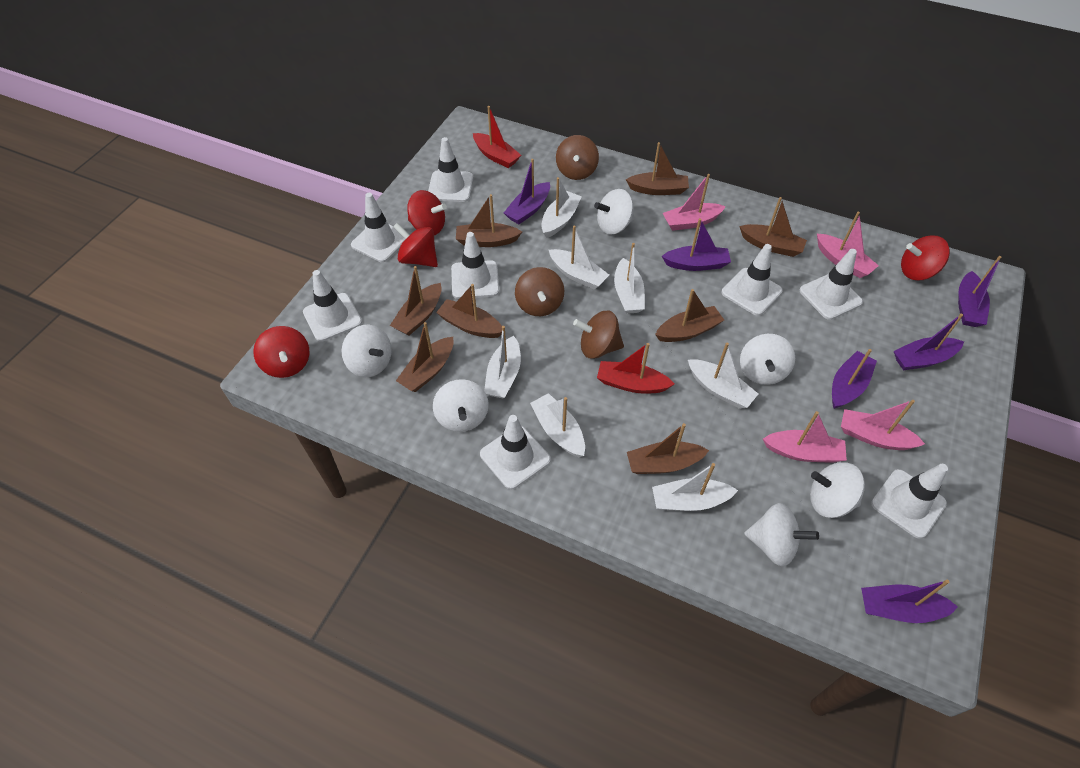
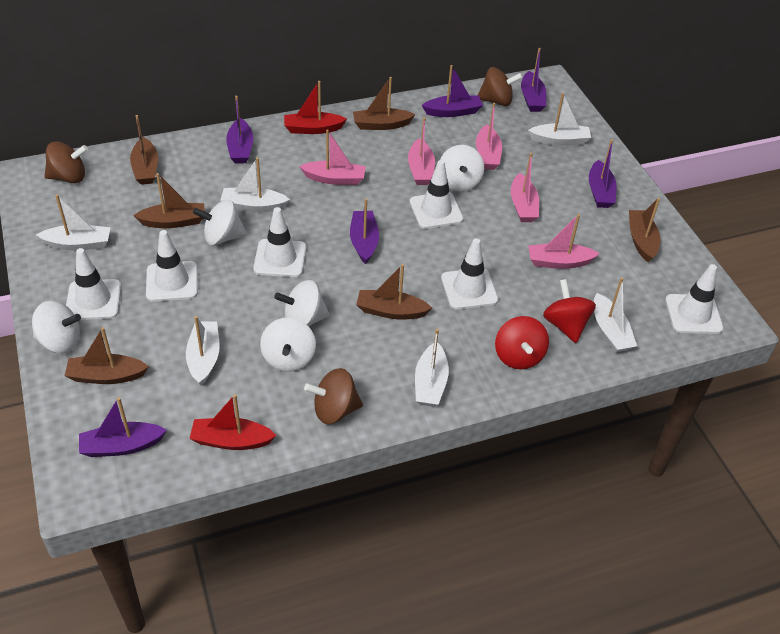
brown boat: [390,266,442,336] [396,322,454,392] [436,284,502,338] [456,194,522,247] [626,142,689,195] [627,423,709,474] [655,289,724,342] [739,197,807,257] = 8 -> [65,327,149,384] [130,115,158,185] [133,173,205,228] [353,77,415,130] [356,264,432,319] [629,198,660,262] = 6
pink boat: [663,174,726,231] [763,411,847,463] [817,212,879,278] [841,400,925,450] = 4 -> [299,130,366,185] [408,117,435,185] [476,103,502,170] [511,153,539,222] [528,214,600,269] = 5
red spinning top: [253,326,310,378] [393,223,438,267] [407,190,447,235] [901,235,950,281] = 4 -> [495,316,549,369] [543,279,596,343] = 2
white boat: [484,326,521,398] [530,393,585,457] [541,177,582,238] [549,226,609,290] [614,243,645,314] [652,463,738,511] [688,343,758,409] = 7 -> [36,194,111,251] [186,316,220,385] [220,158,290,212] [415,329,449,407] [528,93,591,146] [594,278,637,353] = 6
white spinning top: [342,325,392,377] [433,379,489,432] [594,189,634,235] [740,334,795,385] [744,503,819,567] [810,462,865,518] = 6 -> [32,301,81,354] [193,200,247,246] [260,317,316,372] [274,280,330,326] [440,145,484,192] = 5
white traffic cone: [303,270,362,342] [351,193,406,262] [428,137,473,202] [451,232,499,299] [480,415,551,489] [721,244,783,316] [800,249,863,320] [871,464,948,539] = 8 -> [66,248,121,320] [146,230,198,302] [253,207,306,277] [410,160,463,229] [441,238,498,310] [665,264,723,334] = 6

